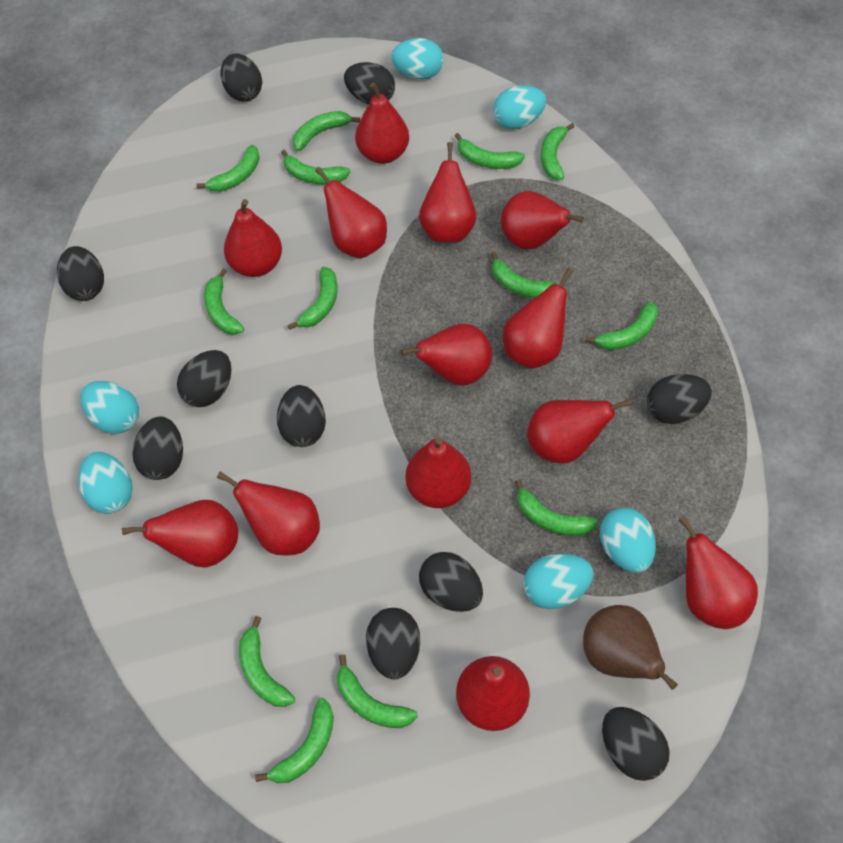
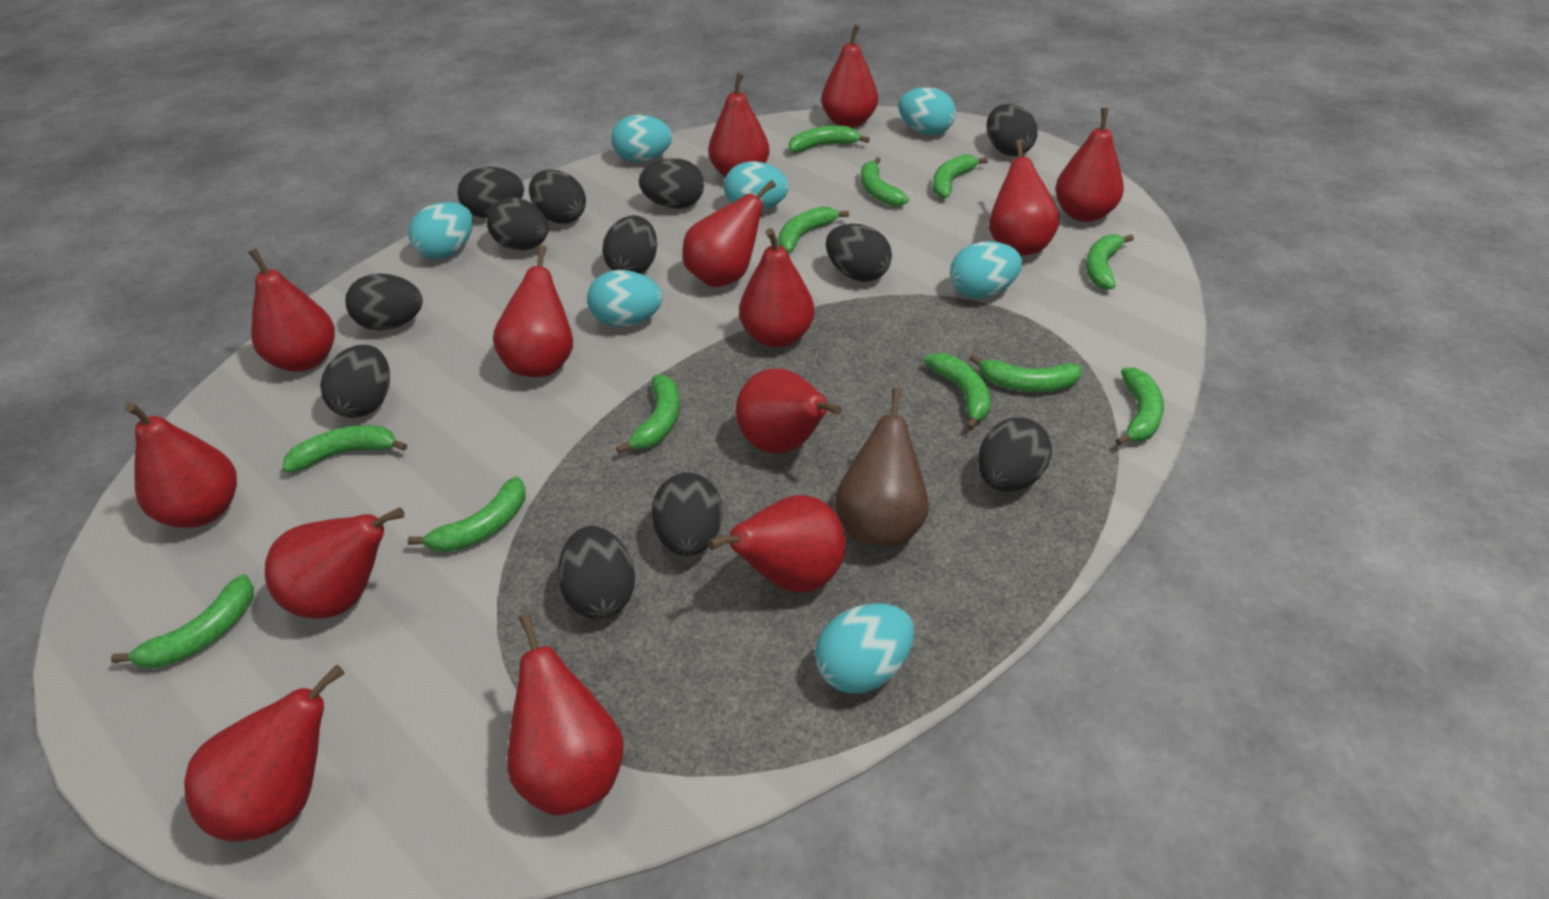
black egg: [57,246,104,301] [133,416,183,480] [177,350,231,407] [221,54,262,101] [277,385,326,447] [344,62,395,105] [366,608,420,679] [419,552,483,612] [602,707,670,781] [647,374,712,424] = 10 -> [320,345,390,418] [345,273,423,330] [457,167,524,218] [487,197,548,250] [529,170,586,224] [558,526,635,619] [602,215,657,274] [639,158,704,209] [651,473,723,556] [826,224,892,282] [978,418,1052,492] [987,104,1038,156] = 12
green banana: [196,145,260,192] [204,269,244,335] [239,616,295,707] [255,698,334,783] [281,149,350,184] [288,267,338,330] [293,111,360,151] [337,654,418,728] [455,133,525,169] [491,252,559,298] [515,479,599,536] [541,123,575,180] [585,301,658,350] = 13 -> [111,574,254,668] [282,425,407,473] [408,476,525,552] [616,375,680,454] [778,206,849,253] [789,126,870,152] [861,157,909,206] [924,353,990,431] [933,154,988,199] [969,354,1082,392] [1086,234,1134,290] [1115,367,1164,446] = 12
red pear: [122,500,238,568] [217,471,320,556] [224,199,282,277] [315,167,387,258] [355,82,409,164] [400,324,492,386] [406,437,471,508] [419,142,476,242] [456,656,530,731] [501,191,584,249] [503,268,574,369] [527,398,633,464] [679,516,758,629] = 13 -> [124,402,237,528] [184,665,345,842] [248,248,335,372] [265,508,405,619] [493,245,573,377] [507,613,624,815] [683,180,776,287] [708,73,770,177] [708,495,846,593] [736,368,842,453] [739,228,814,348] [821,24,878,128] [989,140,1060,255] [1055,108,1124,222] = 14
turquoise egg: [79,452,133,514] [80,381,139,434] [391,38,444,79] [493,85,546,129] [524,553,594,609] [600,507,656,573] = 6 -> [408,202,473,259] [587,270,662,327] [611,115,672,162] [724,161,789,211] [815,603,914,694] [898,87,956,135] [950,241,1022,299] = 7

